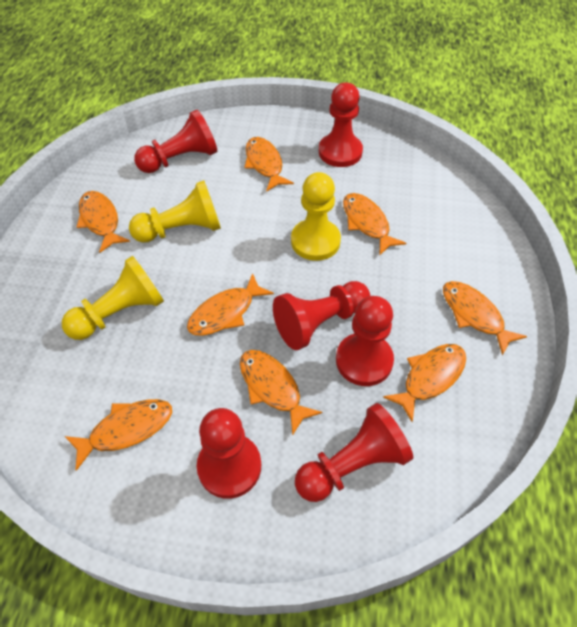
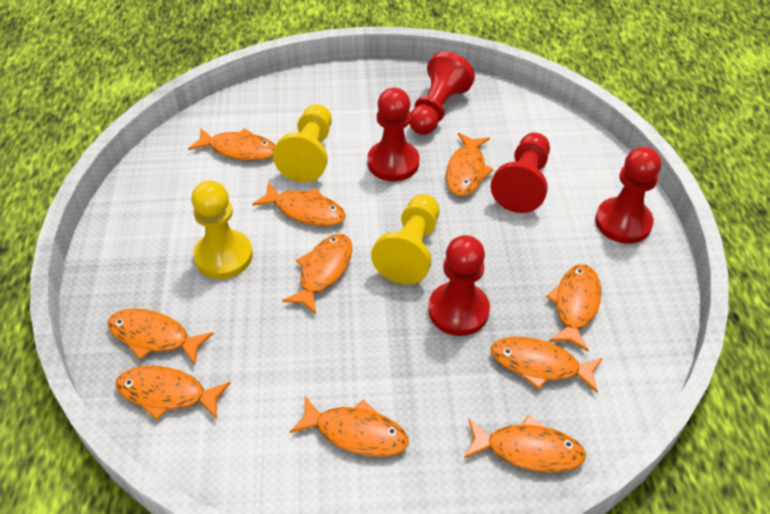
orange fish: [64,399,172,471] [76,191,130,253] [187,273,274,336] [240,350,322,436] [244,137,294,192] [343,193,406,255] [383,344,466,422] [443,281,527,356] = 8 -> [107,308,214,365] [115,366,230,420] [188,128,276,161] [252,183,346,226] [282,234,352,314] [289,396,408,457] [446,133,494,196] [464,416,586,472] [491,337,603,393] [546,265,601,351] = 10
red pawn: [134,110,217,173] [197,408,261,499] [273,281,370,350] [295,403,413,502] [319,82,363,167] [336,296,394,386] = 6 -> [367,88,419,181] [409,51,475,135] [428,235,490,336] [491,133,550,213] [595,147,661,244] = 5

